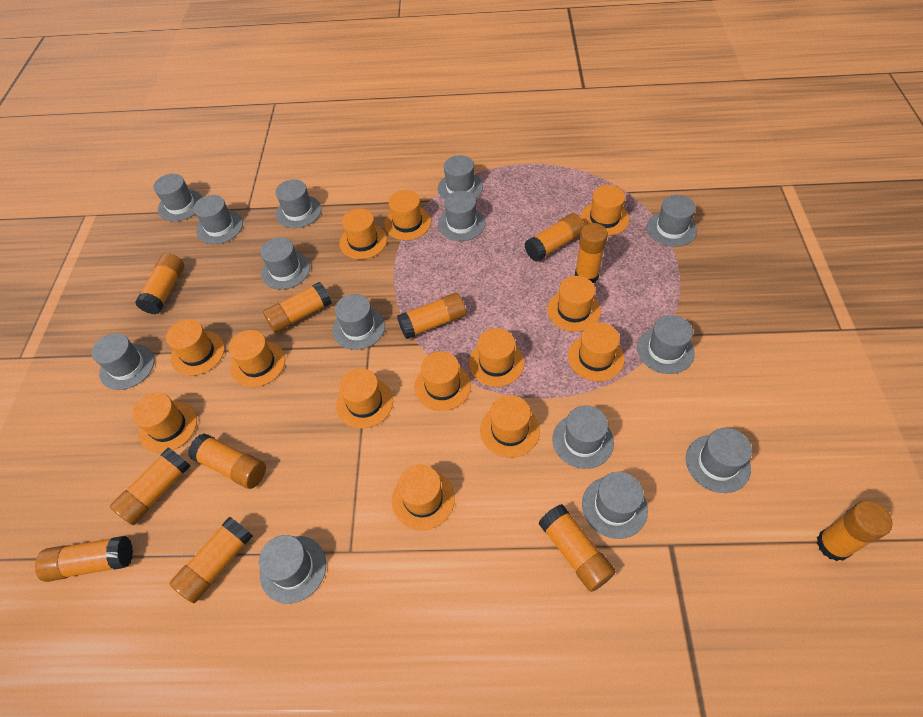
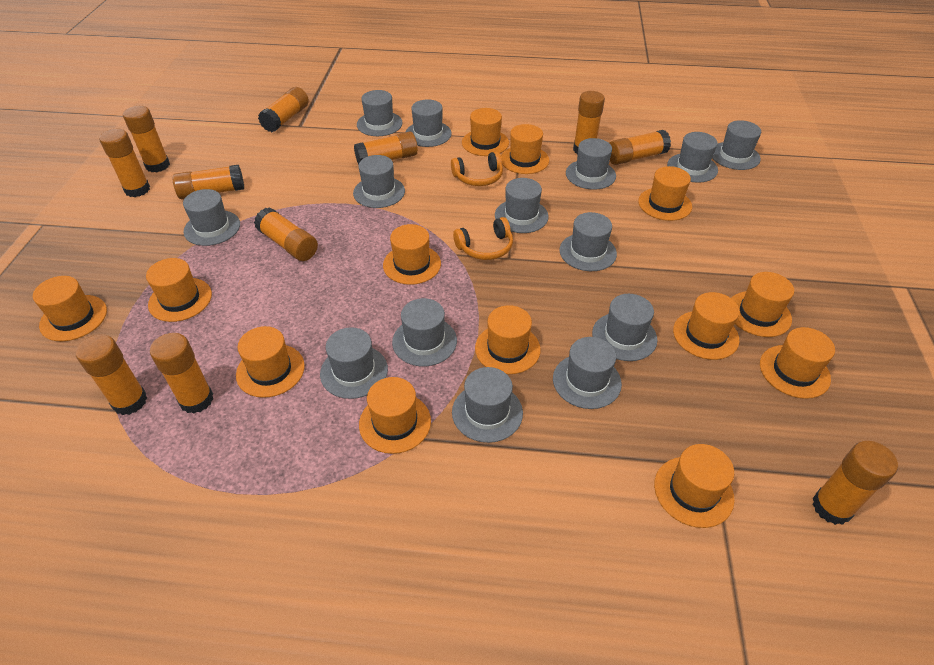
orange headphones: none = 0 -> [451,151,503,186] [453,217,513,260] = 2

